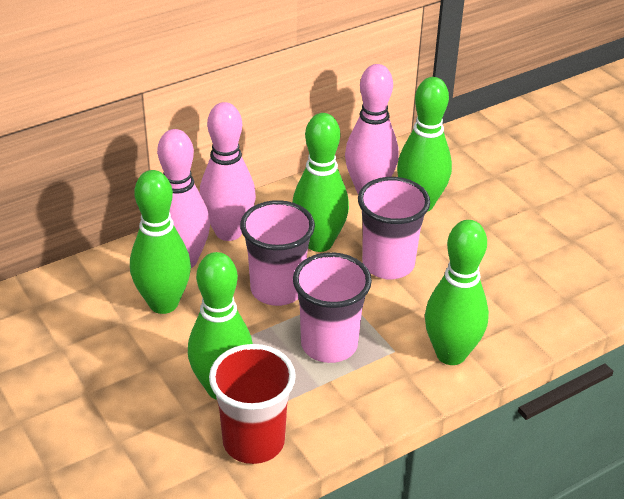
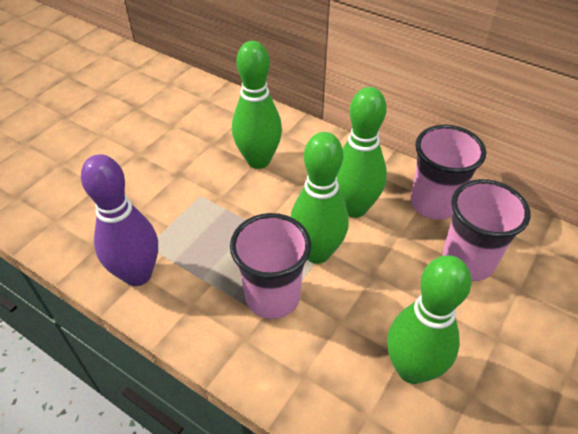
green bowling pin: [130,170,191,314] [188,252,253,400] [292,113,349,252] [397,77,452,212] [425,220,489,365] = 5 -> [232,41,282,169] [291,132,348,264] [337,87,387,218] [387,255,471,384] = 4
pink bowling pin: [157,129,210,268] [200,102,256,241] [345,64,399,195] = 3 -> none = 0
purple bowling pin: none = 0 -> [81,154,158,286] = 1
red cup: [209,344,296,464] = 1 -> none = 0

